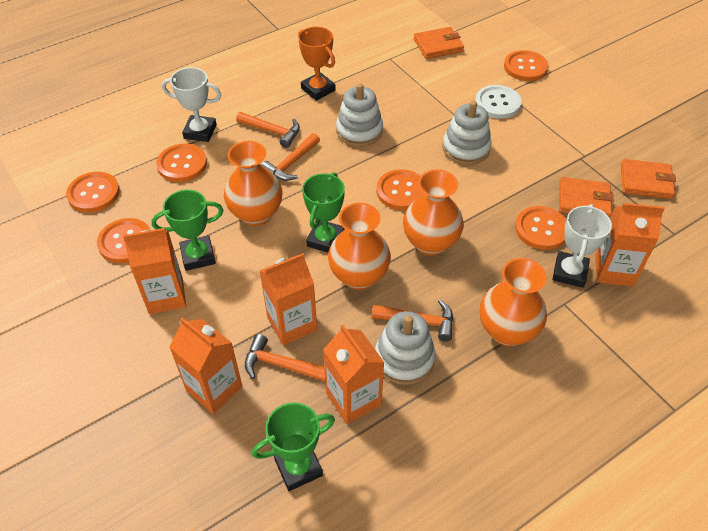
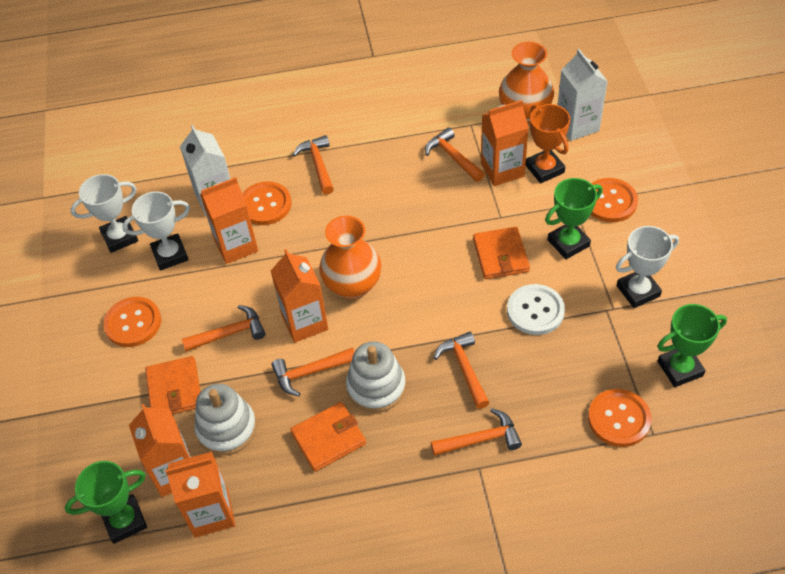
orange button: [66,172,120,213] [97,218,150,263] [156,144,207,182] [377,169,425,210] [504,50,548,81] [515,206,566,250] = 6 -> [104,297,161,347] [242,181,291,225] [588,389,652,447] [591,178,638,222] = 4
orange hammer: [236,112,300,148] [245,334,325,381] [261,133,320,181] [372,300,453,342] = 4 -> [182,305,266,352] [271,348,354,396] [293,135,334,195] [425,127,485,182] [431,408,522,456] [434,332,490,409] = 6
orange vase: [224,141,283,226] [328,203,391,290] [403,169,464,256] [480,258,547,346] = 4 -> [319,216,381,300] [499,42,554,124] = 2
white carton: none = 0 -> [180,125,230,216] [558,49,608,141] = 2
white stacking toy: [336,83,383,147] [375,311,436,385] [442,101,492,165] = 3 -> [194,384,257,455] [346,341,406,413] = 2
white trophy: [162,67,221,142] [552,204,612,288] = 2 -> [70,174,138,253] [122,191,190,271] [616,226,679,308] = 3

